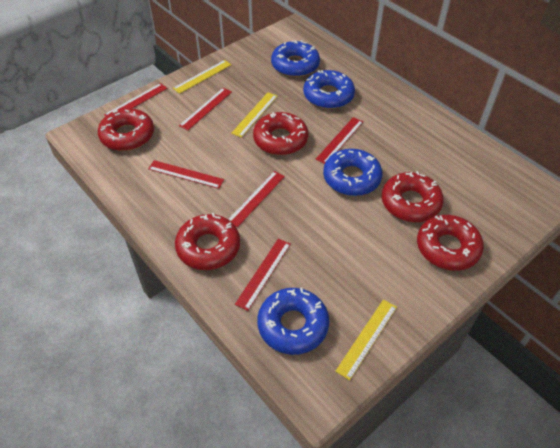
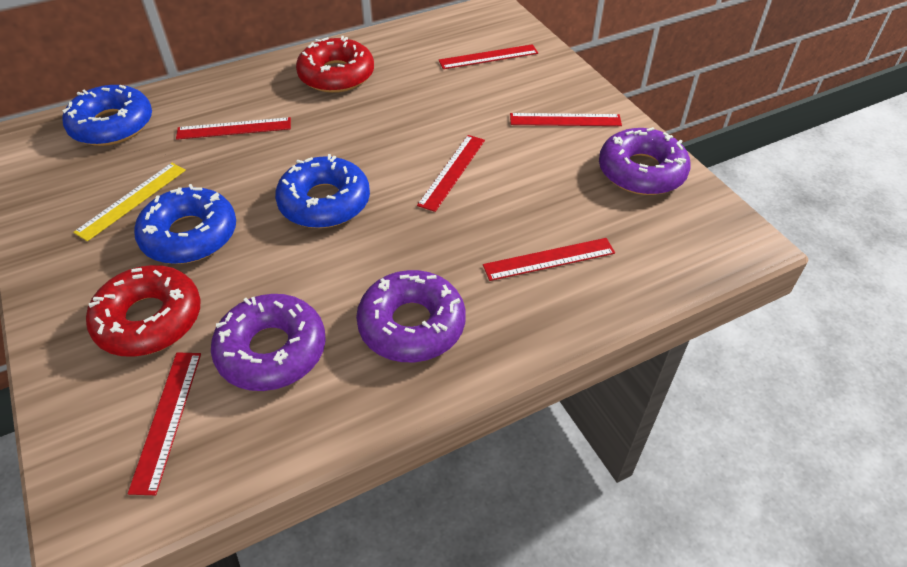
blue donut: [257,287,329,355] [271,40,320,77] [303,70,355,109] [323,149,382,196] = 4 -> [62,85,152,146] [134,184,236,264] [275,154,370,228] = 3
purple donut: none = 0 -> [211,294,326,391] [356,270,466,362] [599,127,691,195] = 3
red donut: [98,108,154,151] [175,213,240,270] [253,112,309,155] [382,171,444,222] [417,215,484,271] = 5 -> [86,265,201,357] [296,36,374,93] = 2
yellow ruler: [173,60,231,94] [231,92,278,138] [335,299,397,380] = 3 -> [73,163,186,241] = 1

